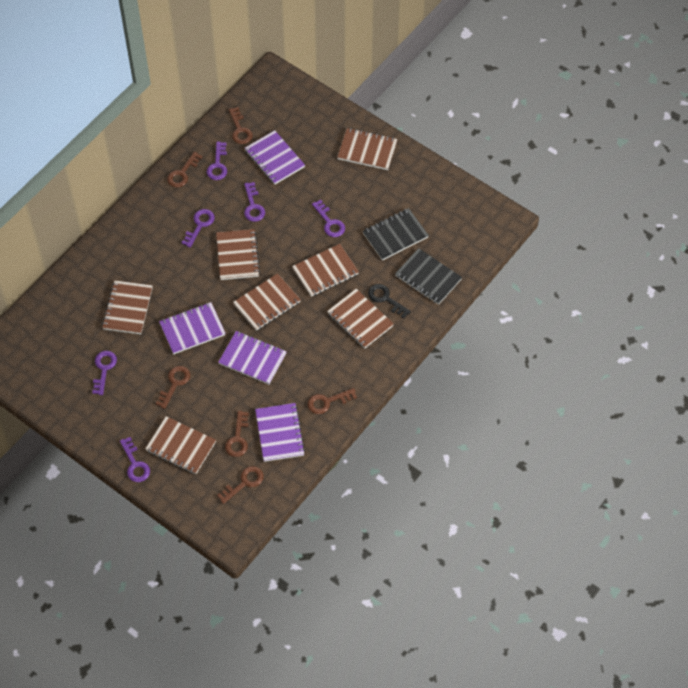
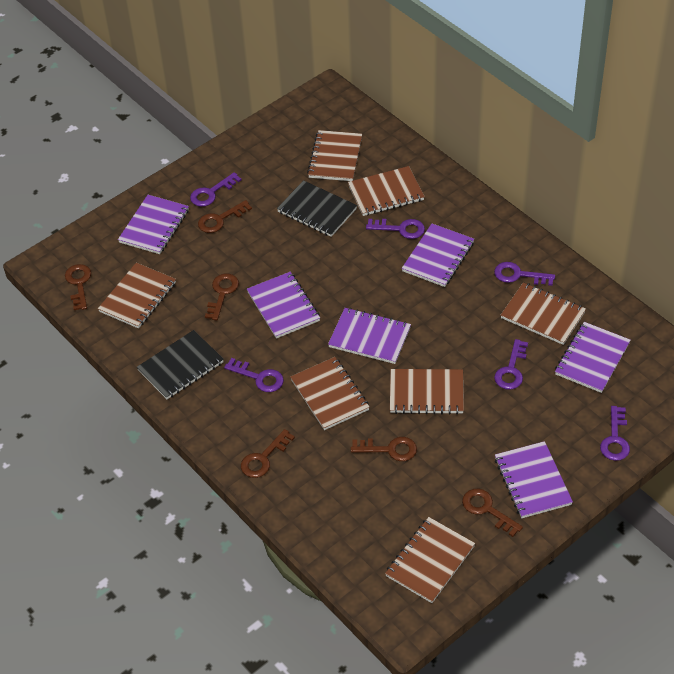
black key: [368,284,411,319] = 1 -> none = 0
purple notebook: [159,302,226,354] [218,331,287,385] [245,130,305,185] [255,403,305,462] = 4 -> [118,195,189,254] [247,272,320,339] [328,308,411,364] [402,224,474,287] [495,441,573,518] [555,322,631,393] = 6

